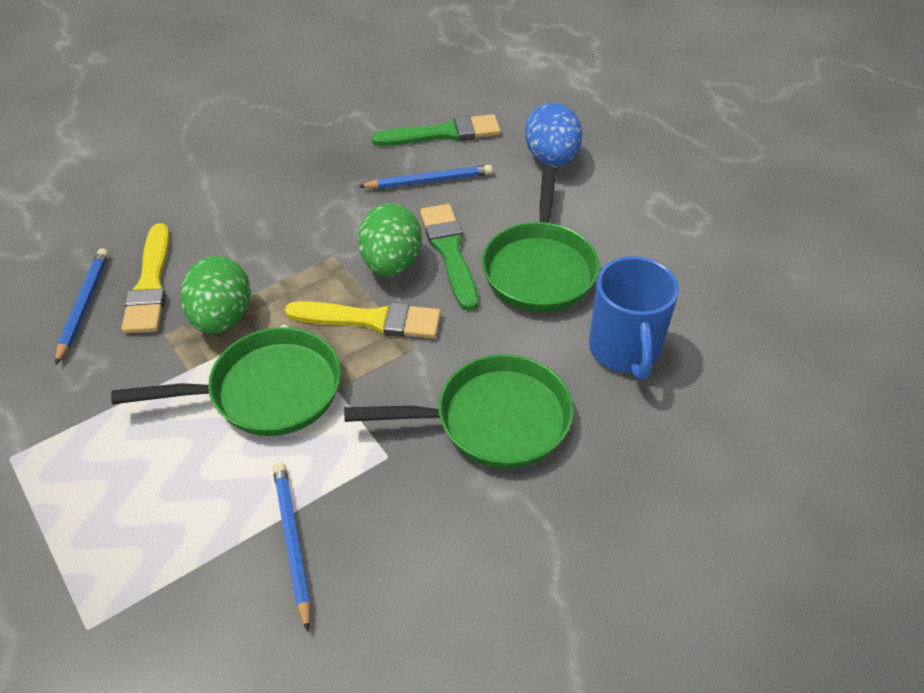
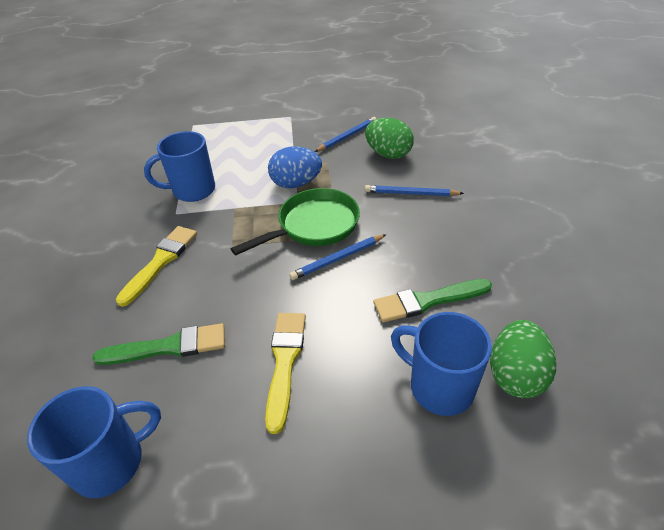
blue mug: [589,256,679,380] = 1 -> [27,386,161,498] [144,131,215,202] [391,312,492,416] = 3
green pan: [111,327,341,436] [344,354,574,468] [482,166,599,312] = 3 -> [231,188,360,256] = 1

